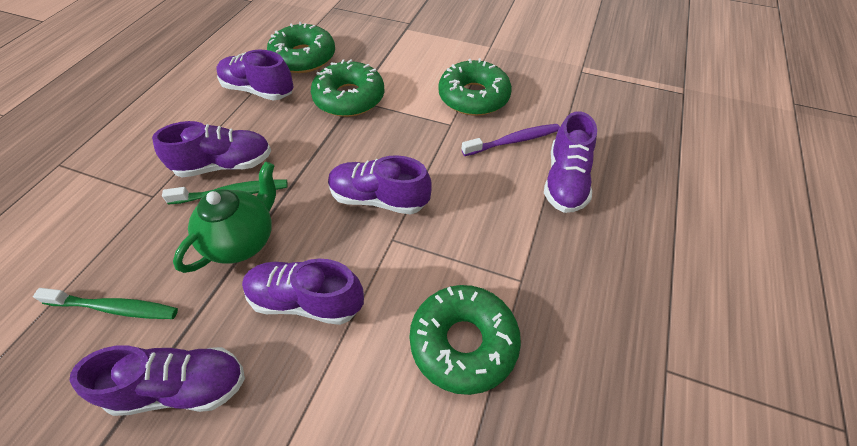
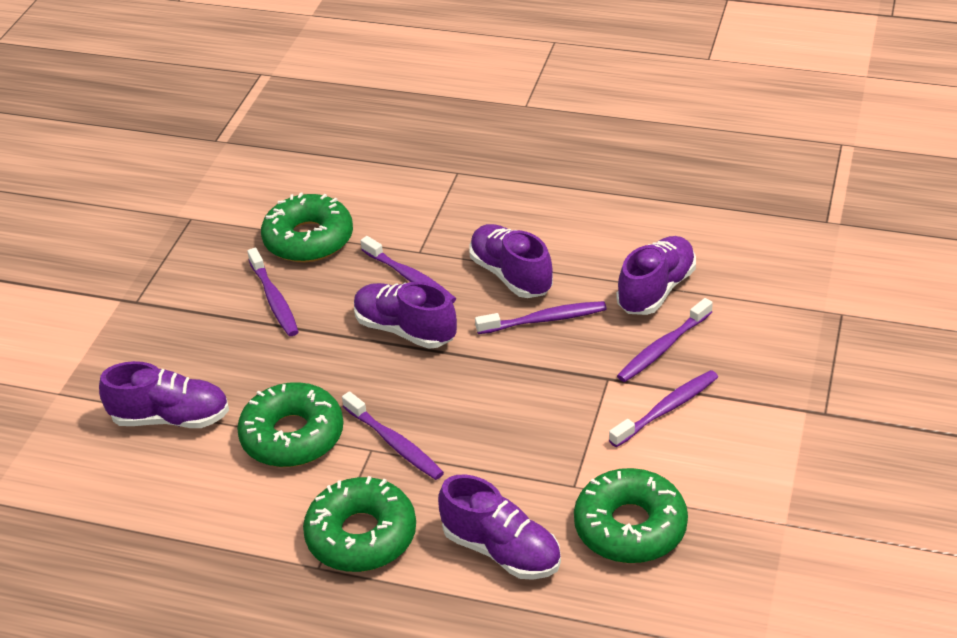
green teapot: [173,162,276,273] = 1 -> none = 0
green toothbrush: [33,288,178,319] [162,179,288,204] = 2 -> none = 0
purple shoe: [70,345,245,416] [152,121,271,178] [217,50,294,101] [242,259,364,325] [328,155,432,215] [544,111,597,213] = 6 -> [99,361,229,428] [354,282,457,349] [438,474,561,580] [469,224,553,298] [616,236,696,315] = 5
purple toothbrush: [462,124,560,156] = 1 -> [247,247,299,336] [342,391,444,480] [360,236,456,303] [475,301,607,334] [609,370,718,447] [617,298,713,382] = 6

